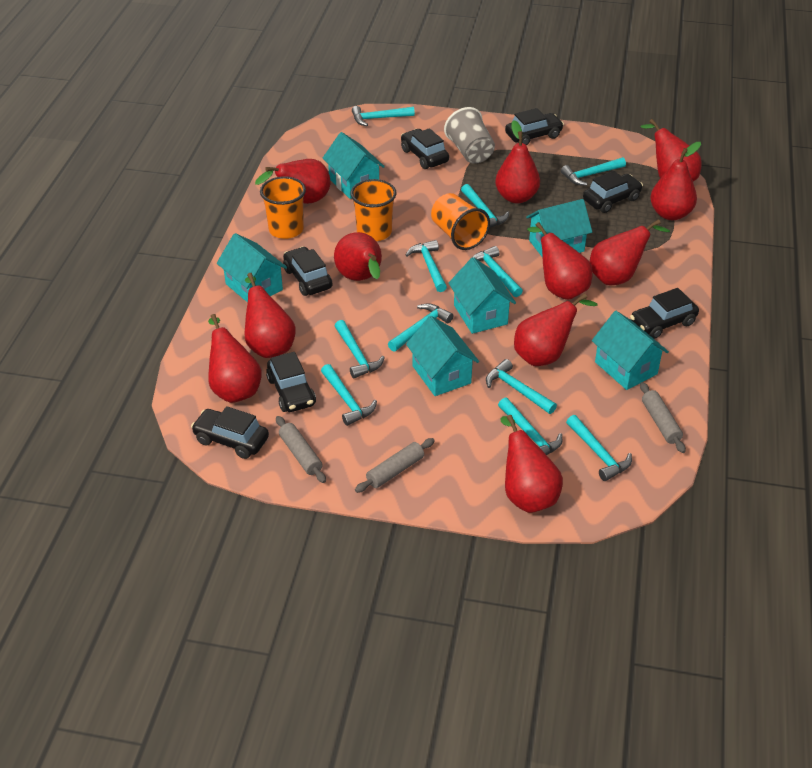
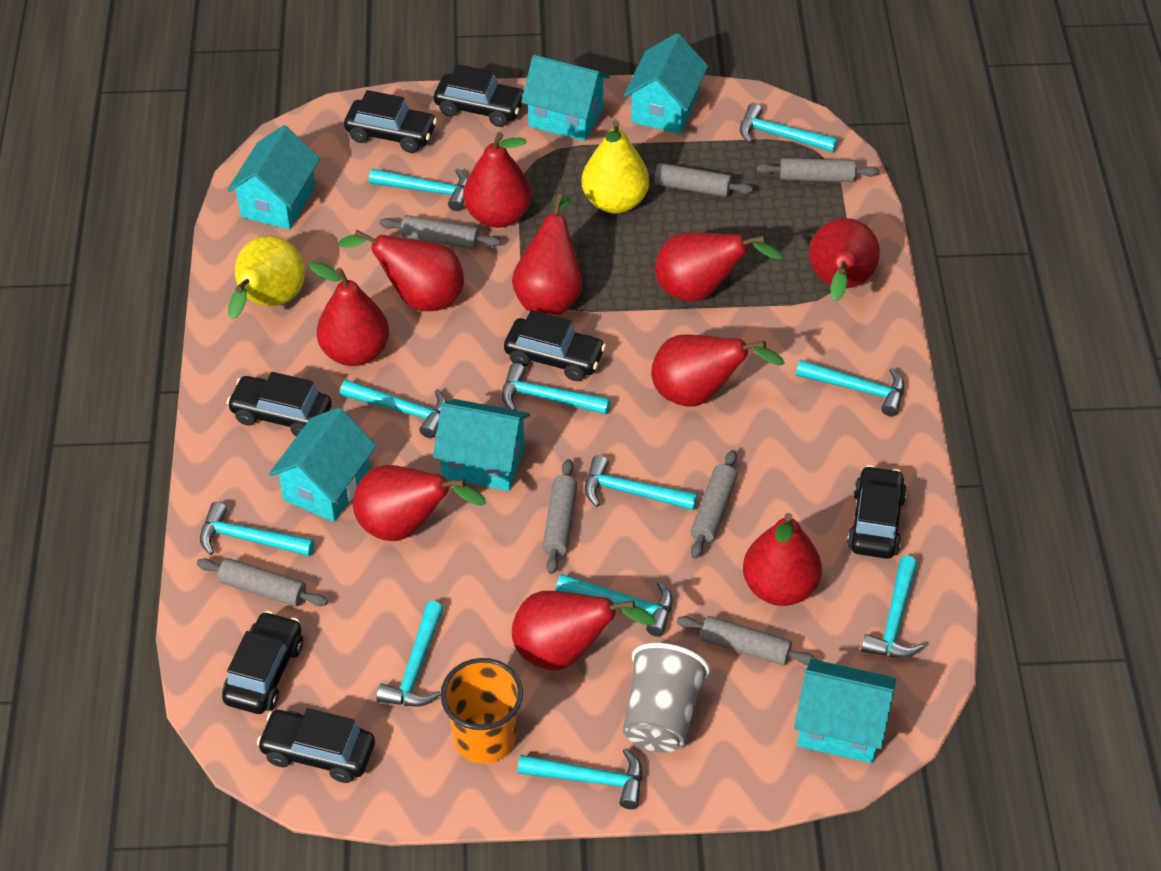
grey rolling pin: [276,416,326,483] [355,438,435,493] [640,382,686,453] = 3 -> [197,558,328,607] [380,215,501,250] [542,459,578,574] [647,163,753,197] [677,616,817,666] [691,450,737,559] [757,158,879,182] = 7
orange cup: [260,176,306,239] [351,179,396,241] [431,193,490,250] = 3 -> [440,658,523,764] = 1
red pear: [208,314,262,403] [245,273,296,358] [255,159,330,204] [334,232,382,281] [495,120,540,203] [500,415,563,513] [514,293,598,366] [527,222,593,300] [590,219,670,285] [641,119,702,181] [650,142,701,220] = 11 -> [309,261,389,366] [338,230,464,311] [353,465,486,541] [463,132,532,228] [512,194,583,315] [512,591,656,670] [651,334,785,407] [655,232,783,302] [743,513,822,606] [809,218,880,301] = 10
yellow pear: none = 0 -> [228,236,305,319] [582,120,649,214] = 2

